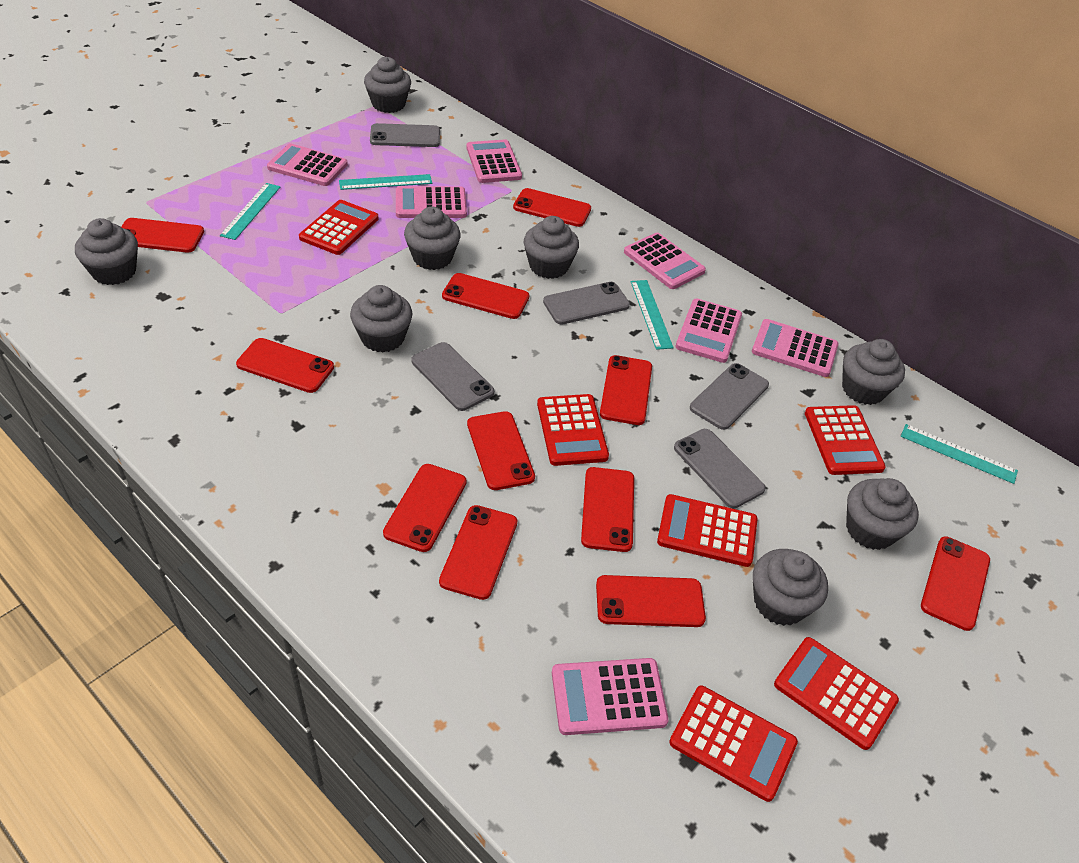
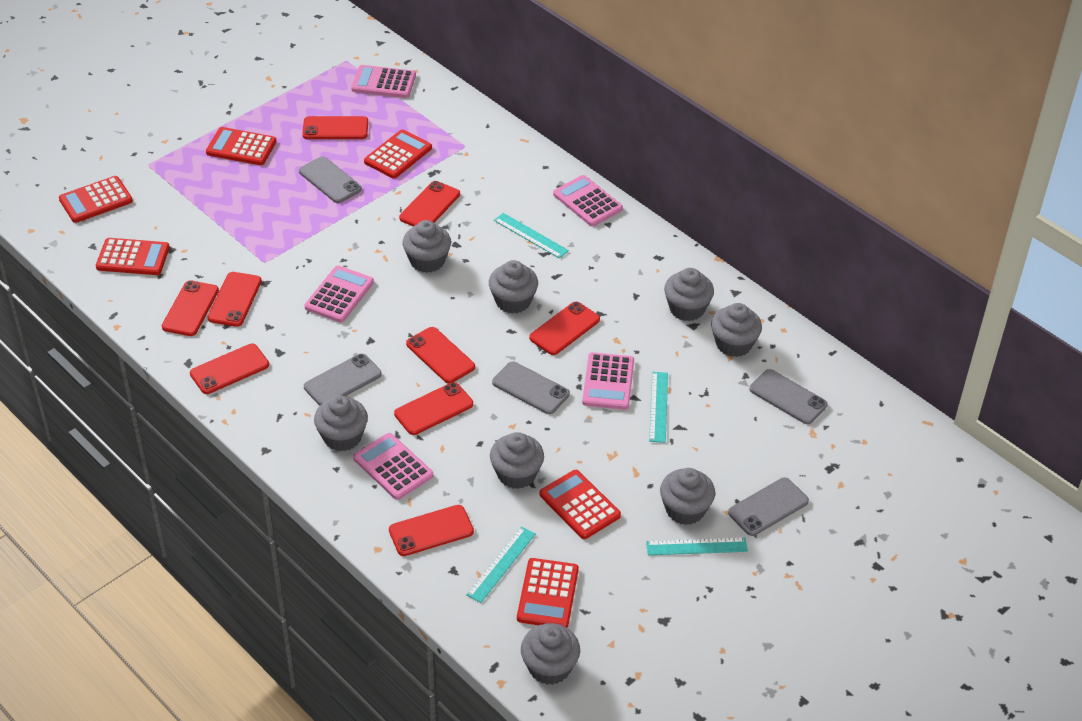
pink calculator: [267,143,348,186] [396,186,467,218] [466,139,522,183] [552,658,669,735] [624,233,706,289] [675,298,742,363] [752,319,839,377] = 7 -> [305,266,374,322] [351,65,416,98] [353,433,433,500] [553,175,623,226] [582,352,634,410] = 5
red phone: [121,218,204,253] [236,338,334,393] [383,464,467,552] [439,505,517,600] [442,273,529,319] [467,411,535,490] [513,188,591,227] [581,467,634,552] [596,575,706,627] [600,355,652,425] [921,536,990,631] = 11 -> [162,280,219,336] [190,344,269,394] [208,272,262,327] [302,116,368,139] [389,505,474,556] [394,382,473,435] [399,181,460,227] [406,327,475,383] [529,302,600,355] = 9

